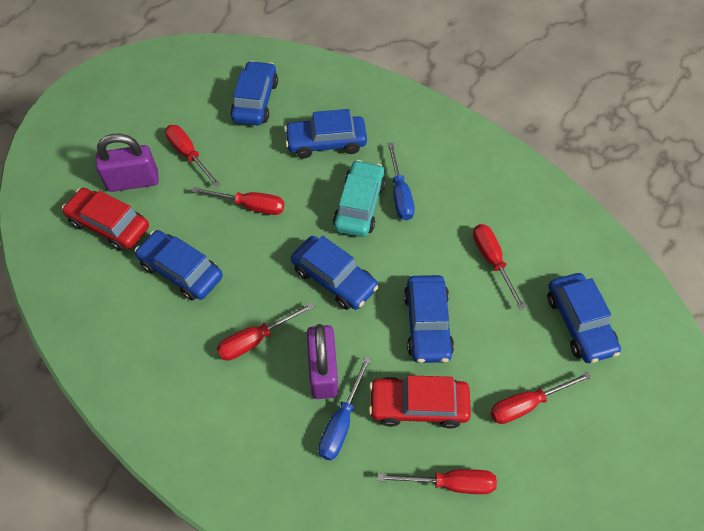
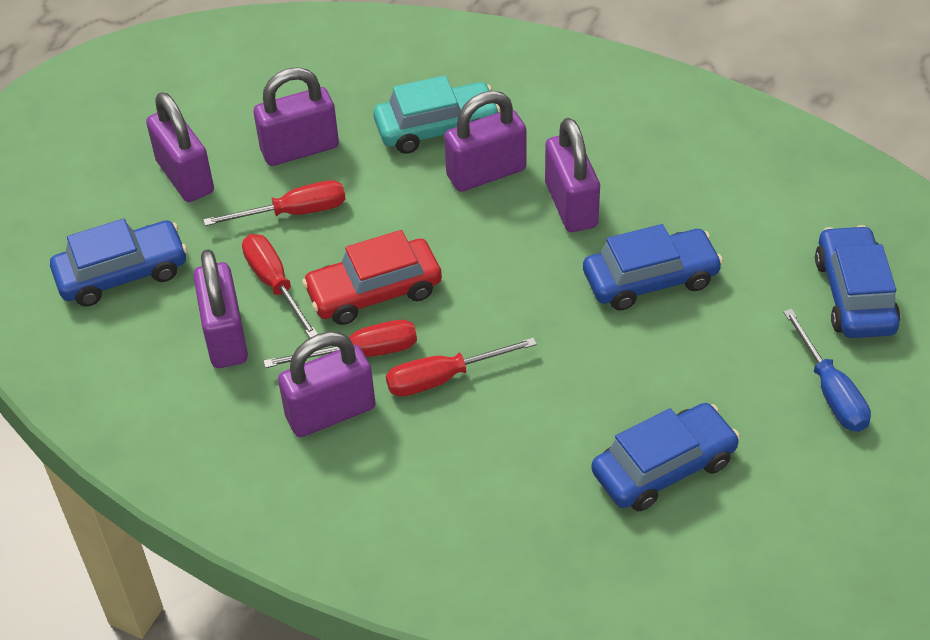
blue car: [135,230,223,301] [230,61,278,126] [284,109,367,158] [291,236,379,310] [404,275,454,363] [547,273,621,363] = 6 -> [50,219,187,307] [583,224,723,311] [591,403,740,511] [815,225,900,338] = 4
blue screwdriver: [318,356,371,461] [387,143,415,220] = 2 -> [783,309,871,432] = 1
purple padlock: [96,134,159,192] [307,324,338,399] = 2 -> [146,92,214,202] [193,249,248,368] [254,67,339,166] [278,332,375,437] [444,91,526,192] [545,118,600,232] = 6
red car: [62,188,149,251] [369,375,471,429] = 2 -> [302,230,442,325] = 1
red screwdriver: [165,125,220,187] [192,187,284,215] [216,302,314,361] [377,469,497,494] [473,224,526,310] [490,372,591,424] = 6 -> [203,180,345,226] [242,234,318,338] [264,320,417,368] [386,338,536,397] = 4

